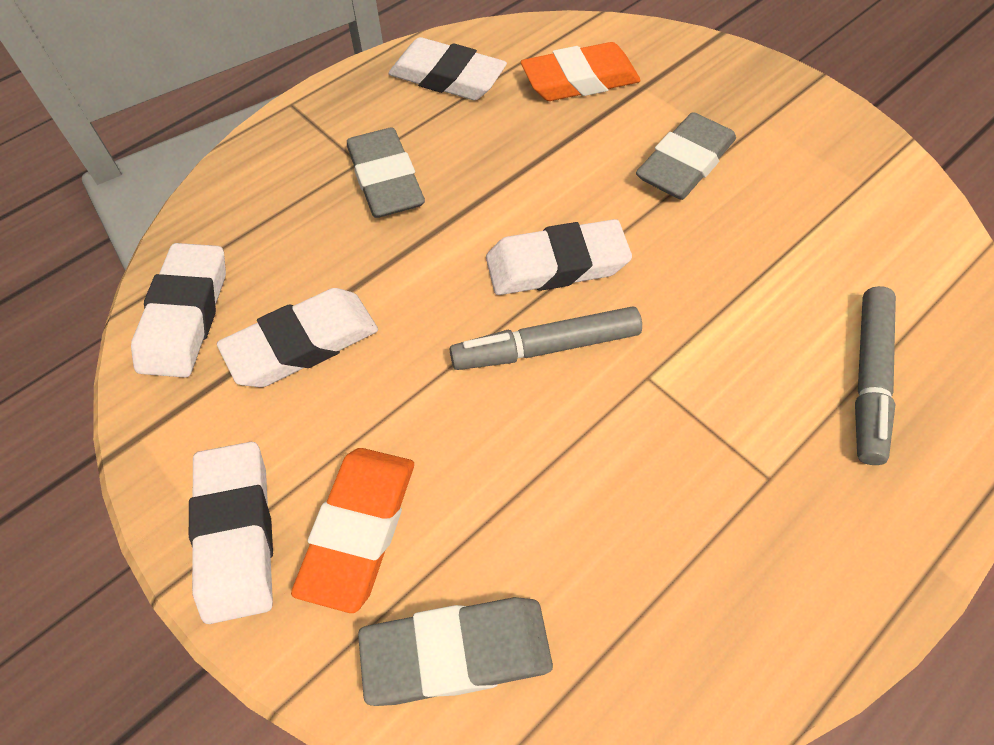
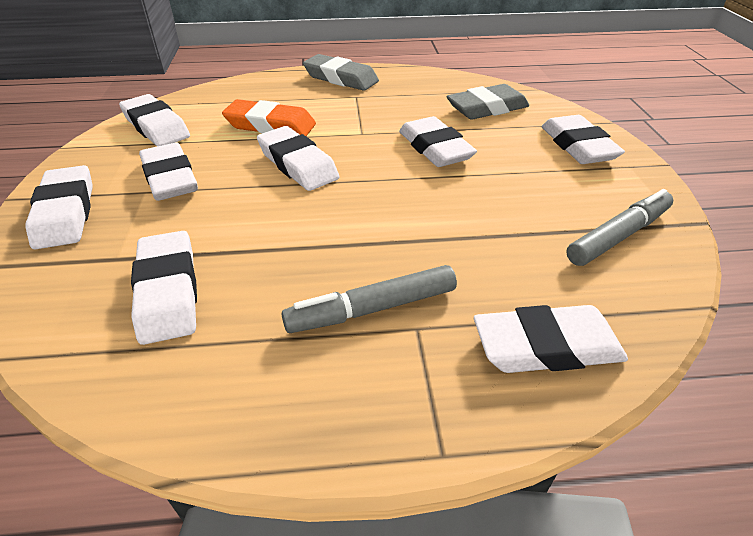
grey eraser: [347,128,425,218] [358,597,553,706] [636,112,736,200] = 3 -> [303,54,379,91] [446,84,529,120] = 2
orange eraser: [291,448,414,613] [521,42,641,101] = 2 -> [222,99,316,136] = 1
white eraser: [131,243,226,378] [189,442,273,624] [217,288,378,387] [389,37,507,100] [486,219,632,295] = 5 -> [25,165,93,250] [119,94,190,146] [131,231,197,345] [139,143,198,201] [257,126,339,191] [399,116,477,167] [474,305,628,373] [542,115,625,164] = 8

